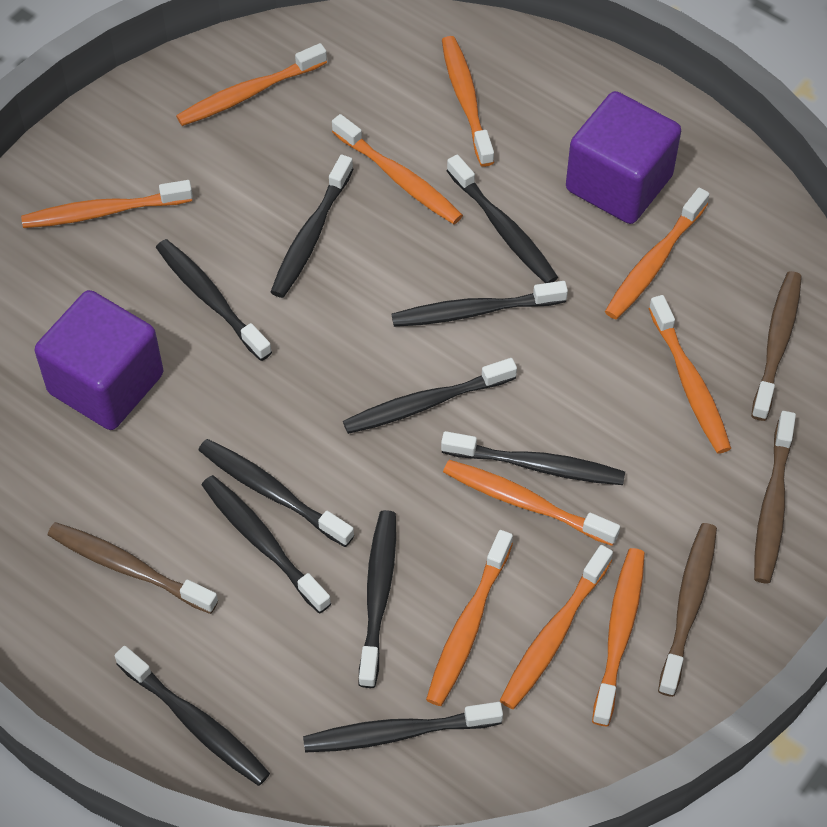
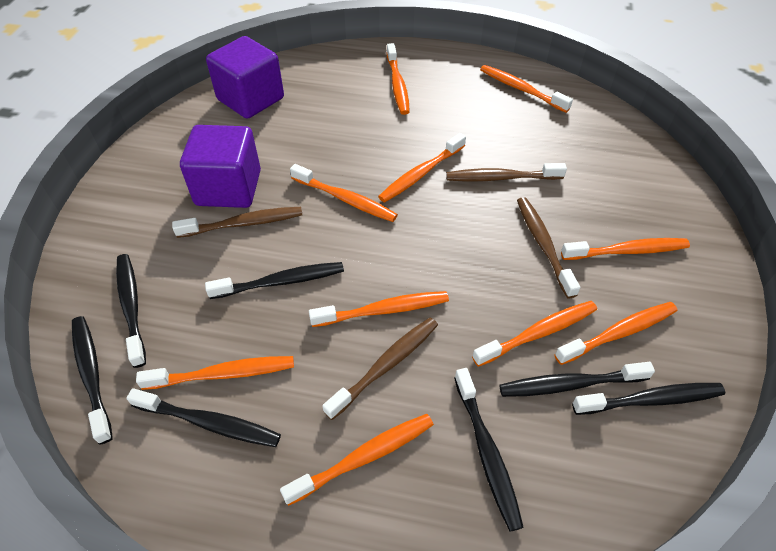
black toothbrush: [115,646,270,786] [156,239,272,361] [199,439,354,547] [201,475,331,613] [271,155,353,298] [303,702,503,753] [343,358,517,434] [359,510,396,688] [392,281,568,327] [441,431,625,485] [447,154,558,283] = 11 -> [72,316,113,445] [116,254,146,368] [126,388,281,447] [205,262,344,299] [454,368,524,532] [500,362,655,397] [572,383,725,415] = 7

